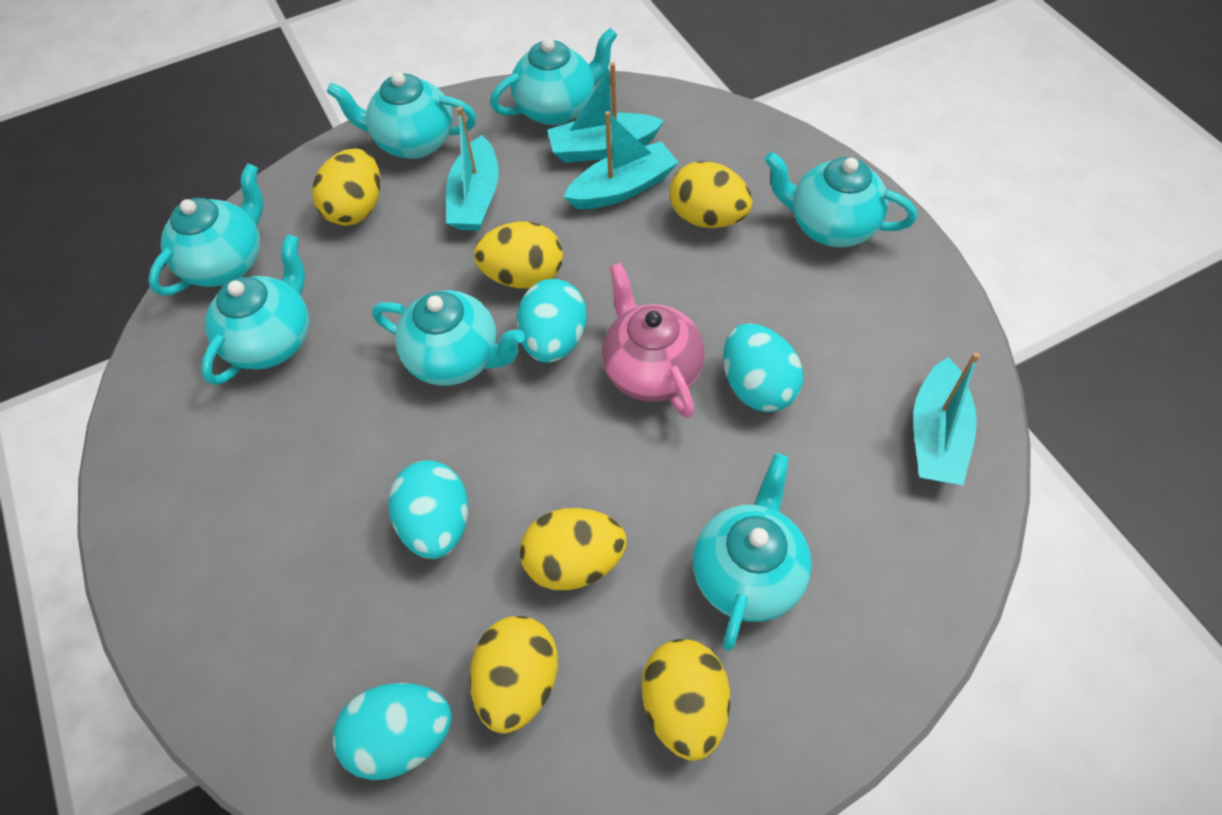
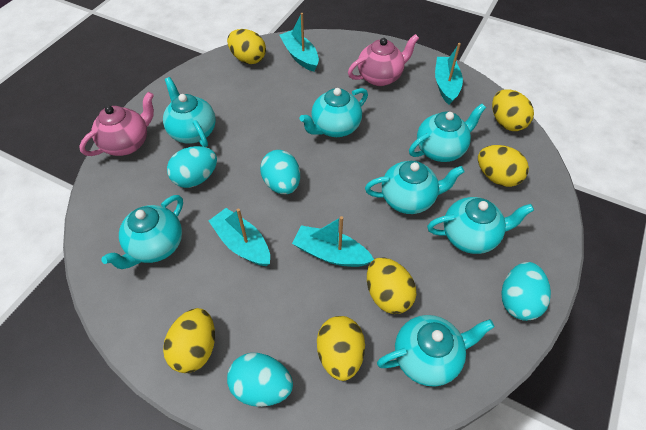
pink teapot: [602,263,705,418] = 1 -> [79,92,154,156] [348,34,419,86] = 2

